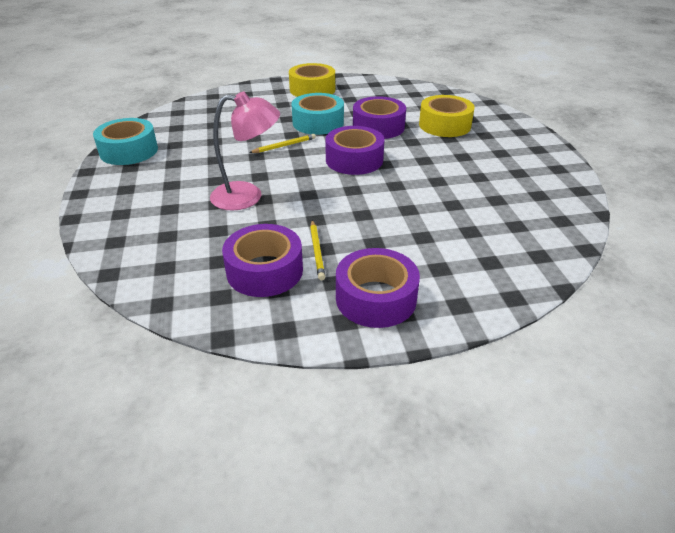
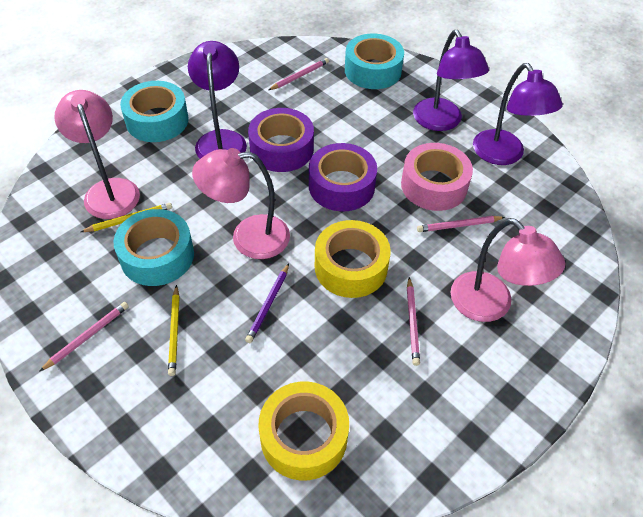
pink lamp: [210,92,280,210] = 1 -> [54,90,140,219] [192,148,290,259] [450,218,565,322] = 3
pink pencil: none = 0 -> [39,302,129,372] [268,58,329,90] [407,277,420,366] [417,216,505,232] = 4
pink tape: none = 0 -> [401,143,473,211] = 1
purple lamp: none = 0 -> [188,41,247,159] [413,30,489,131] [473,63,563,165] = 3
purple pencil: none = 0 -> [245,263,289,343] = 1
purple tape: [222,224,303,297] [325,126,384,175] [336,248,420,328] [353,96,406,139] = 4 -> [248,108,314,172] [309,143,377,211] = 2
turquoise tape: [93,118,158,165] [291,93,344,135] = 2 -> [113,209,194,286] [120,81,189,142] [345,34,404,89] = 3

